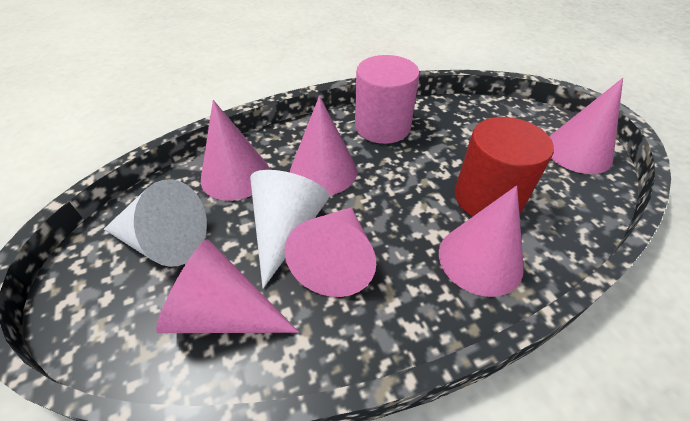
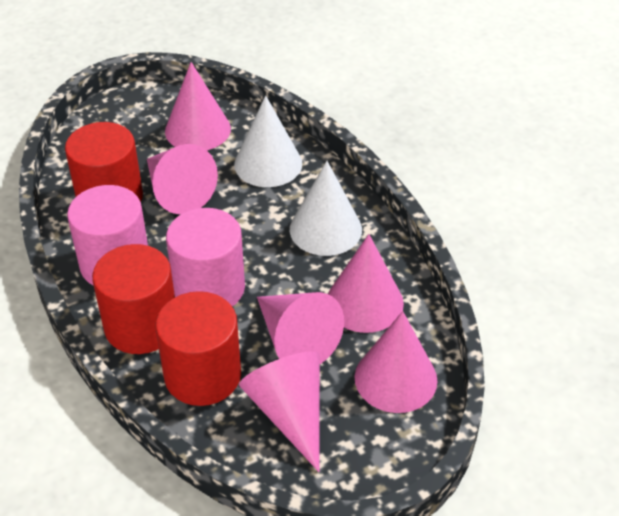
pink cylinder: [355,55,420,144] = 1 -> [67,185,148,286] [166,208,245,307] = 2
red cylinder: [454,117,554,217] = 1 -> [65,122,143,202] [92,244,175,354] [156,291,241,406] = 3

